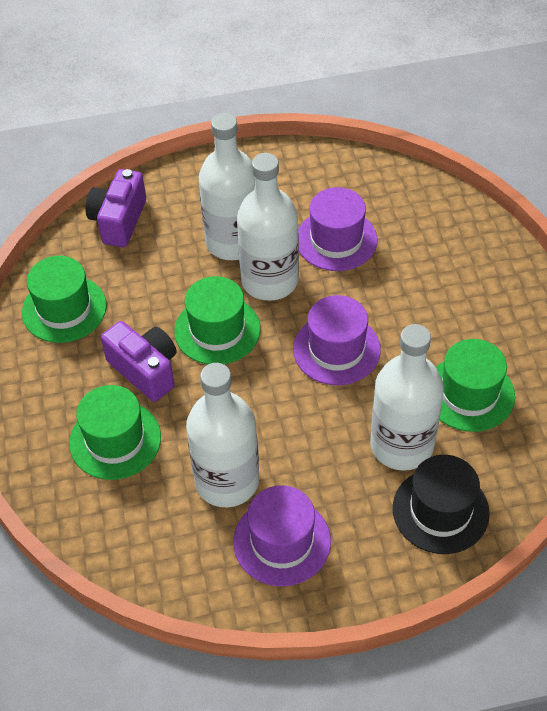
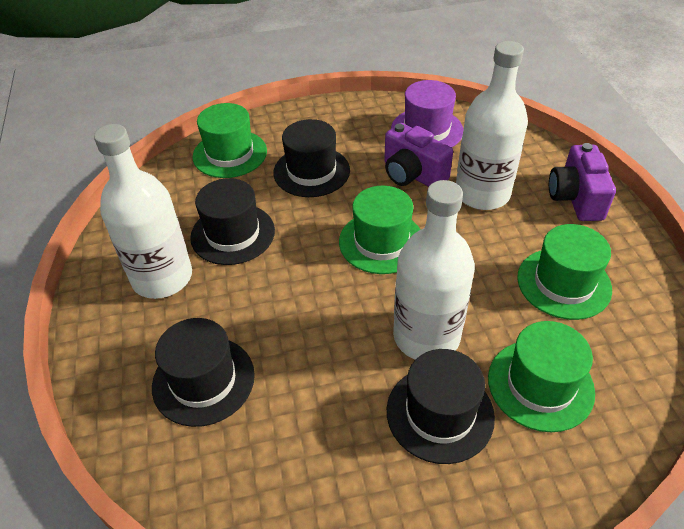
black hat: [393,455,490,554] = 1 -> [152,318,255,427] [190,178,275,265] [273,119,350,197] [387,349,495,464] = 4
purple hat: [233,485,331,586] [293,295,381,385] [298,187,377,271] = 3 -> [391,80,463,148] = 1
white bottle: [186,363,259,507] [198,113,255,260] [237,153,299,301] [370,324,444,471] = 4 -> [94,124,192,299] [393,180,475,360] [456,41,528,210] = 3

